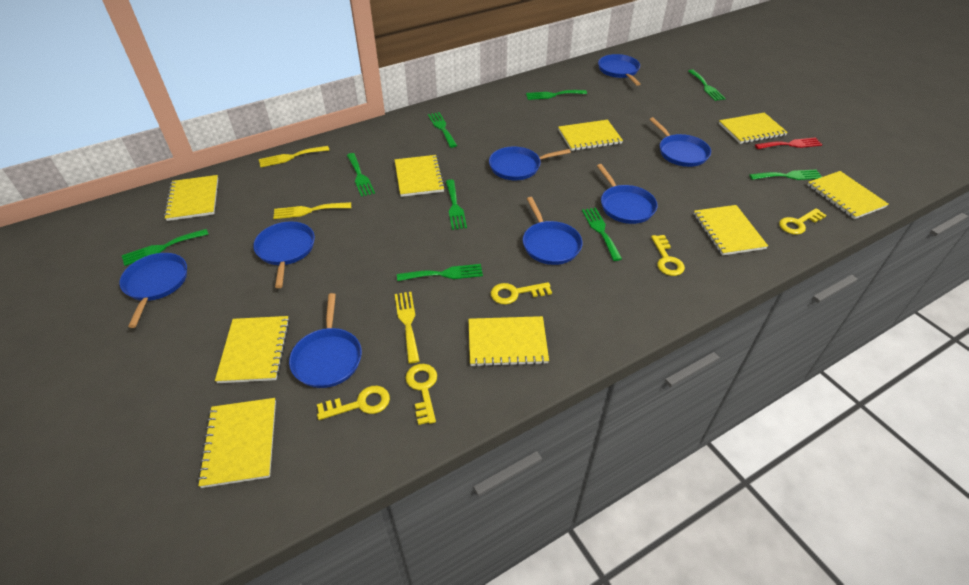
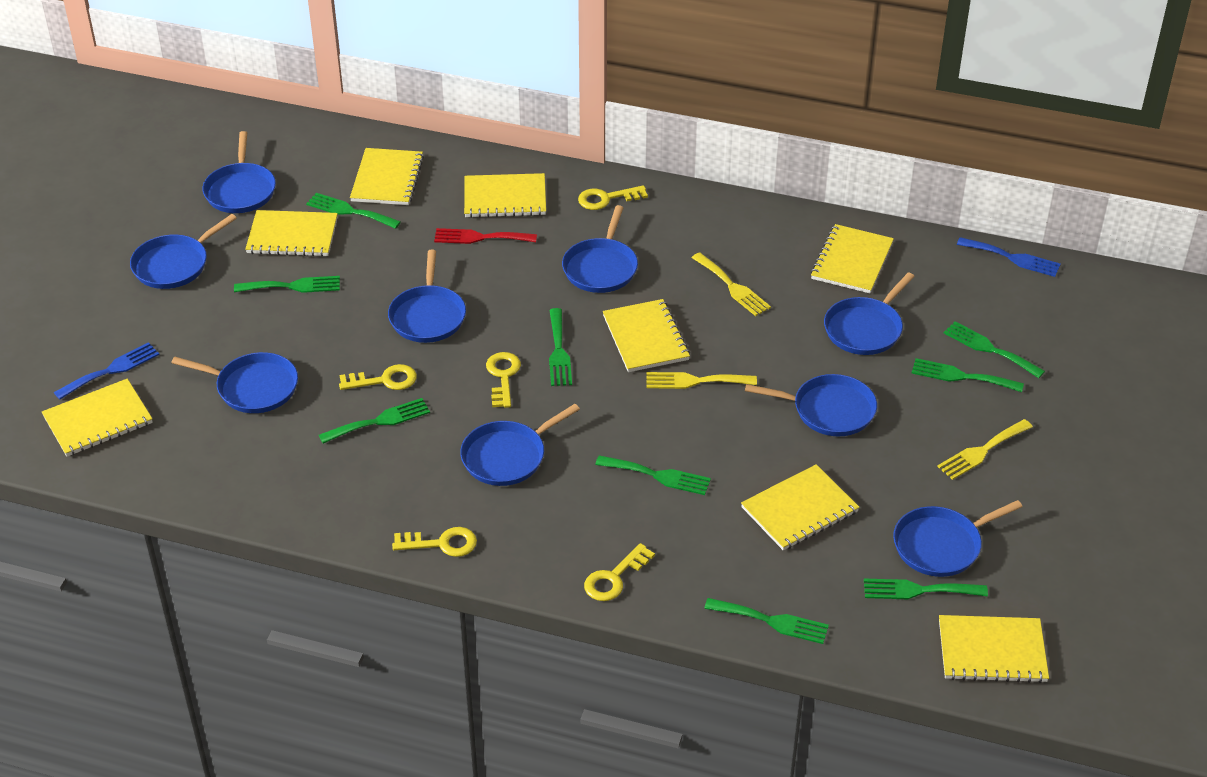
blue fork: none = 0 -> [54,342,160,400] [957,237,1061,277] = 2
blue pan: [119,253,187,328] [253,221,315,288] [289,293,362,388] [489,147,571,180] [523,197,583,265] [597,164,658,224] [598,54,640,86] [649,117,711,167] = 8 -> [130,214,237,289] [171,352,298,413] [202,131,276,213] [388,250,466,343] [460,404,580,486] [562,205,638,293] [745,374,877,436] [824,272,915,355] [893,500,1023,577] = 9
yellow notebook: [164,175,218,221] [198,398,276,488] [215,316,290,383] [395,155,445,197] [469,316,549,367] [558,120,623,151] [694,205,768,256] [719,112,788,144] [808,171,889,219] = 9 -> [42,379,153,457] [245,210,338,257] [350,148,424,205] [464,173,546,218] [603,299,690,372] [741,464,860,551] [811,224,894,293] [939,615,1049,683] = 8

